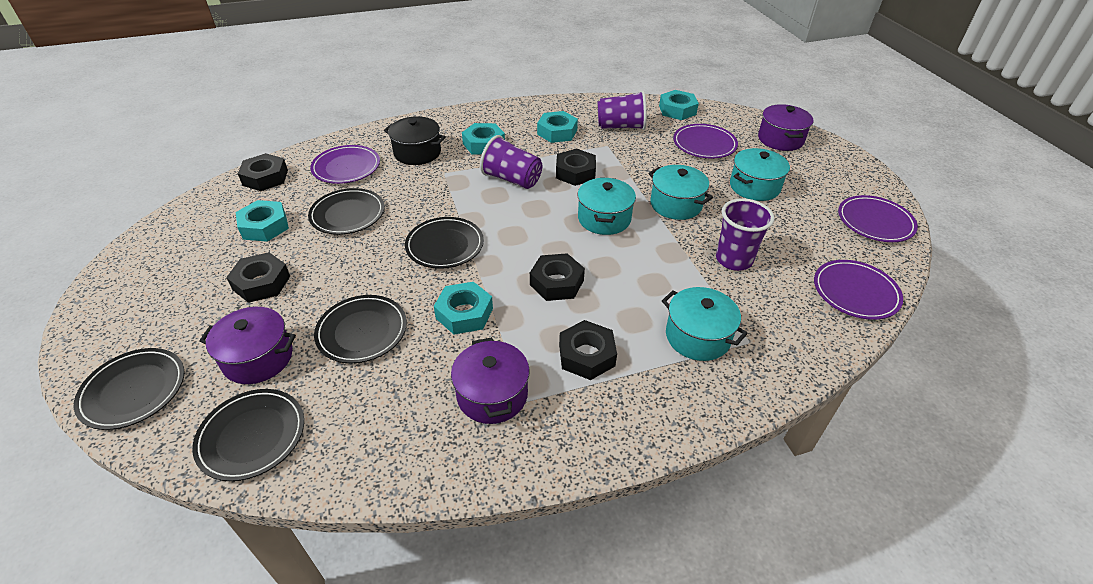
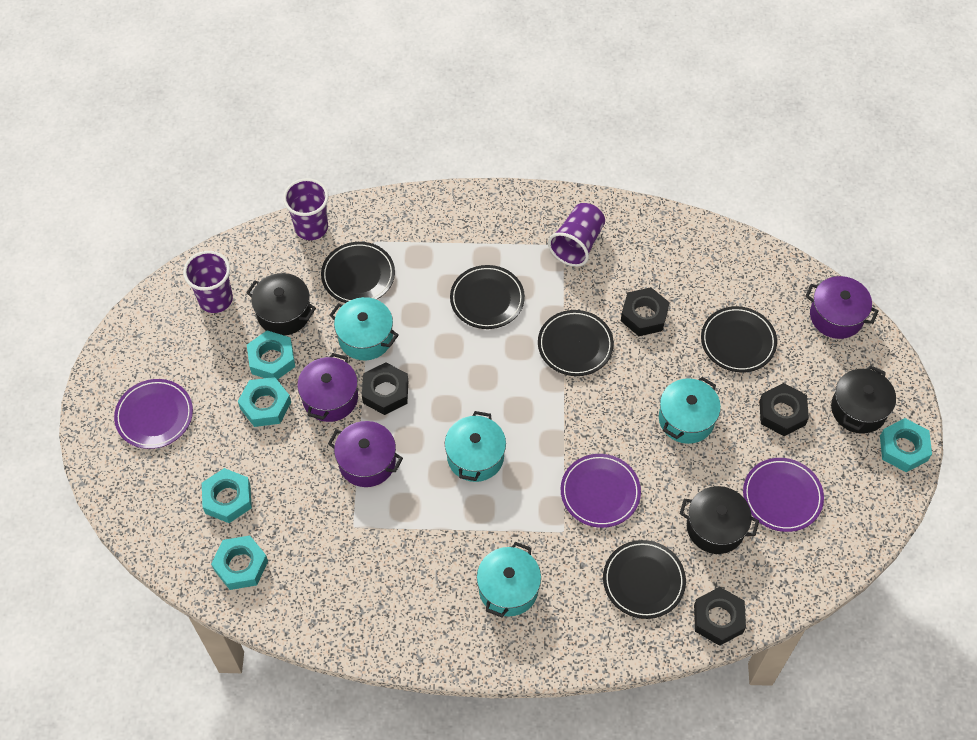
black nut: [226,252,290,303] [238,153,288,191] [530,253,585,301] [556,149,596,186] [559,320,617,380] = 5 -> [362,362,408,415] [621,287,670,336] [694,587,746,646] [759,383,809,436] = 4
black pot: [384,116,446,165] = 1 -> [246,273,316,335] [680,486,759,554] [831,365,896,433] = 3
purple plate: [310,145,380,184] [673,124,738,159] [814,260,903,320] [838,195,918,242] = 4 -> [114,379,193,449] [561,454,641,528] [743,458,824,532] = 3

